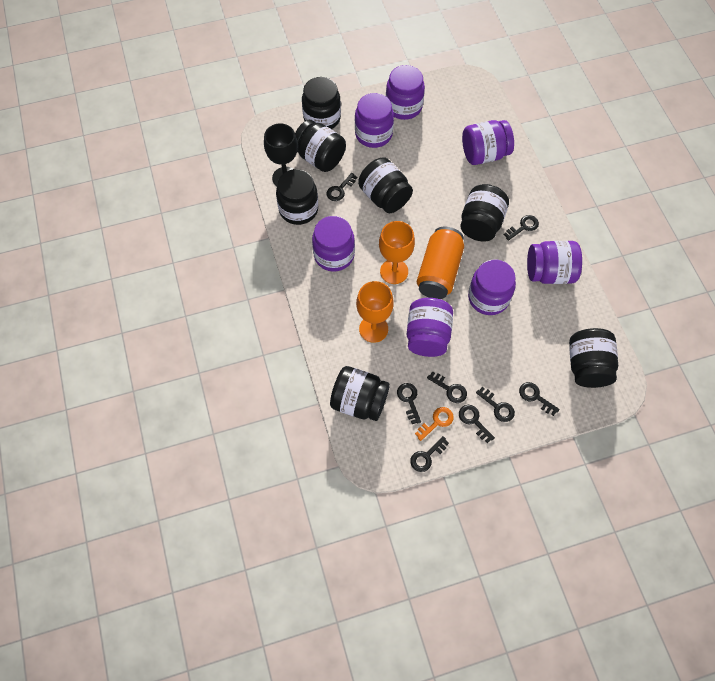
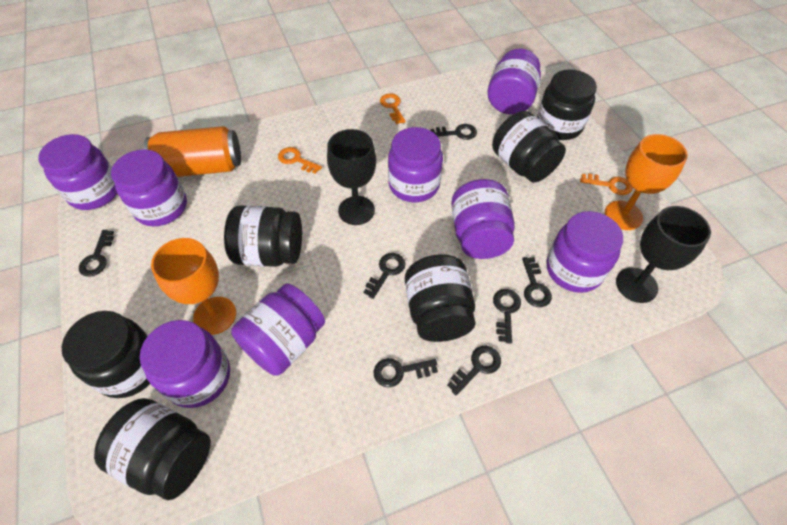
black goblet: [264,123,298,187] = 1 -> [327,129,376,225] [616,206,711,303] = 2
black jar: [276,169,318,225] [295,120,346,172] [302,77,341,129] [330,366,390,421] [358,158,413,213] [460,184,509,241] [569,328,618,388] = 7 -> [62,311,150,398] [94,398,211,500] [224,205,302,267] [405,254,476,342] [492,111,566,182] [537,69,597,140] = 6
black key: [327,173,357,201] [397,383,421,424] [410,436,449,472] [427,371,467,403] [459,405,495,443] [476,387,515,422] [504,215,539,241] [519,382,560,416] = 8 -> [79,230,114,277] [363,253,406,299] [374,358,438,387] [431,124,477,140] [447,346,501,395] [493,289,521,344] [522,257,552,307] = 7
orange key: [415,407,454,441] = 1 -> [278,147,322,174] [380,93,406,124] [580,174,633,195] = 3
purple jar: [312,216,355,272] [355,93,394,148] [386,65,425,120] [407,298,453,357] [462,120,514,165] [468,259,516,315] [527,241,582,284] = 7 -> [38,134,117,210] [111,149,187,226] [140,320,230,408] [231,284,325,376] [388,127,443,202] [451,179,515,259] [488,49,541,115] [547,211,623,293] = 8

